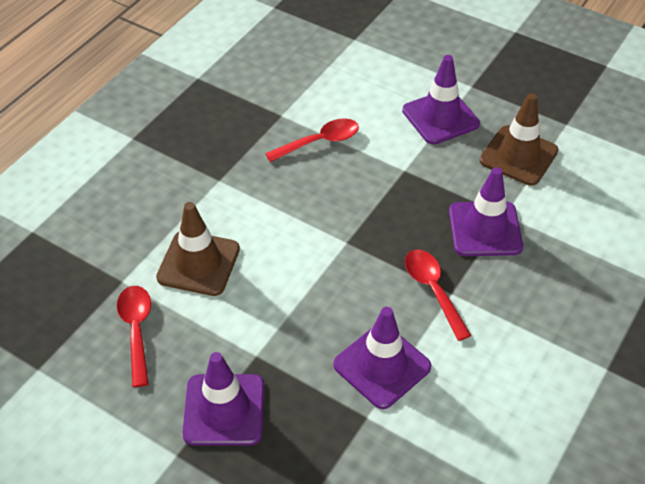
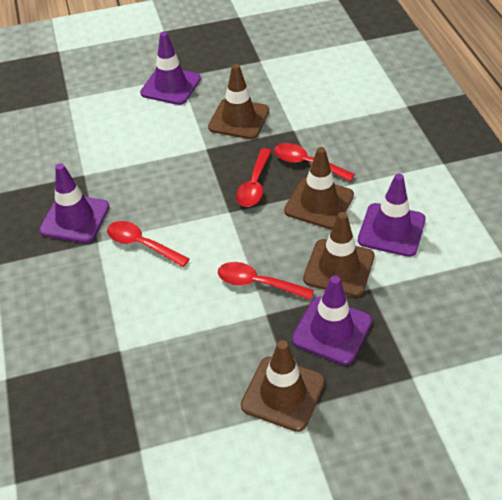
brown traffic cone: [156,202,240,296] [479,93,559,186] = 2 -> [208,64,269,139] [241,340,325,432] [284,147,354,229] [303,212,374,297] = 4
red spoon: [117,286,151,387] [265,118,359,162] [405,249,472,341] = 3 -> [107,221,190,267] [218,262,314,300] [236,148,271,207] [274,143,355,182] = 4

